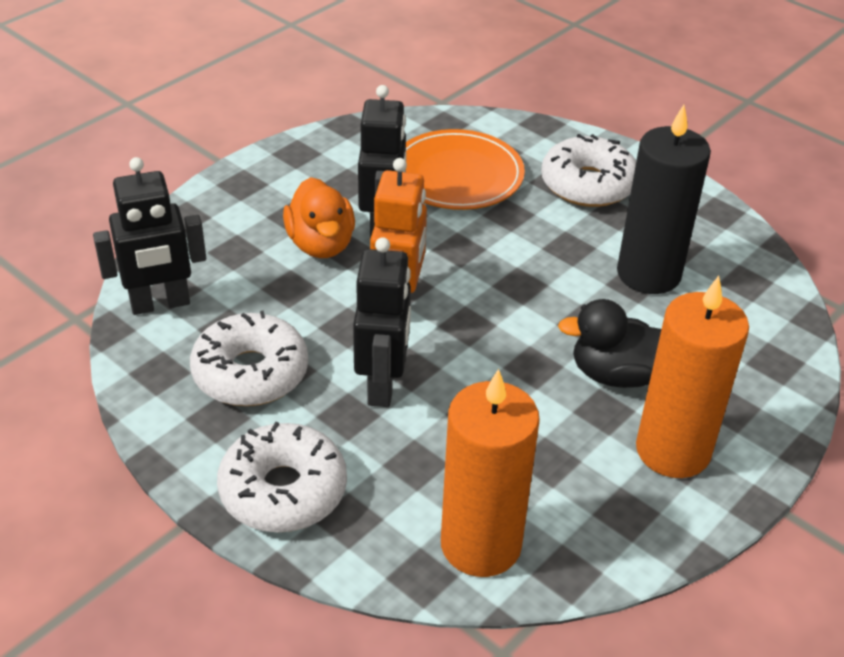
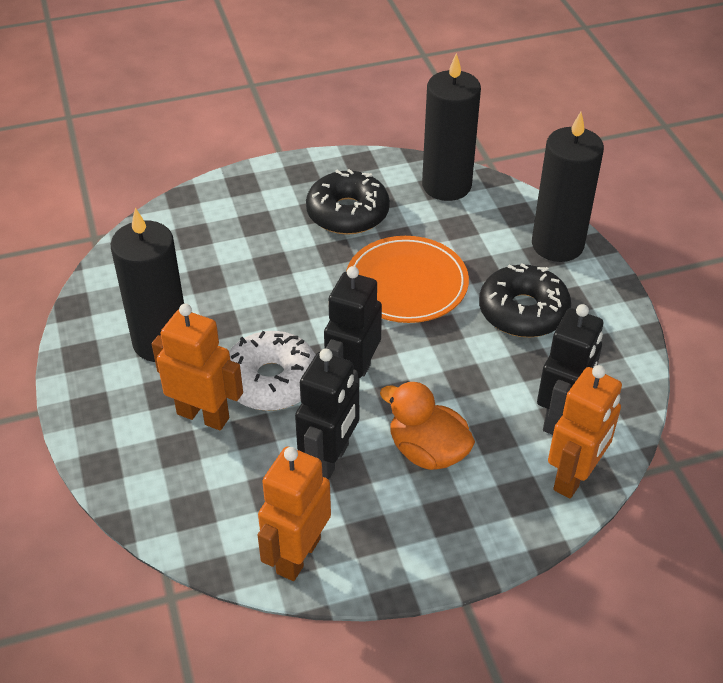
black candle: [617,105,711,294] = 1 -> [111,208,184,362] [422,53,481,201] [532,112,604,262] = 3
black donut: none = 0 -> [306,169,390,235] [479,263,571,337] = 2
black duck: [558,299,661,388] = 1 -> none = 0
orange candle: [441,369,540,577] [636,276,749,478] = 2 -> none = 0
orange robot: [370,158,427,293] = 1 -> [152,304,243,430] [258,446,331,581] [548,365,622,498] = 3
white donut: [190,311,308,406] [217,422,347,533] [541,134,636,207] = 3 -> [229,331,316,411] = 1

